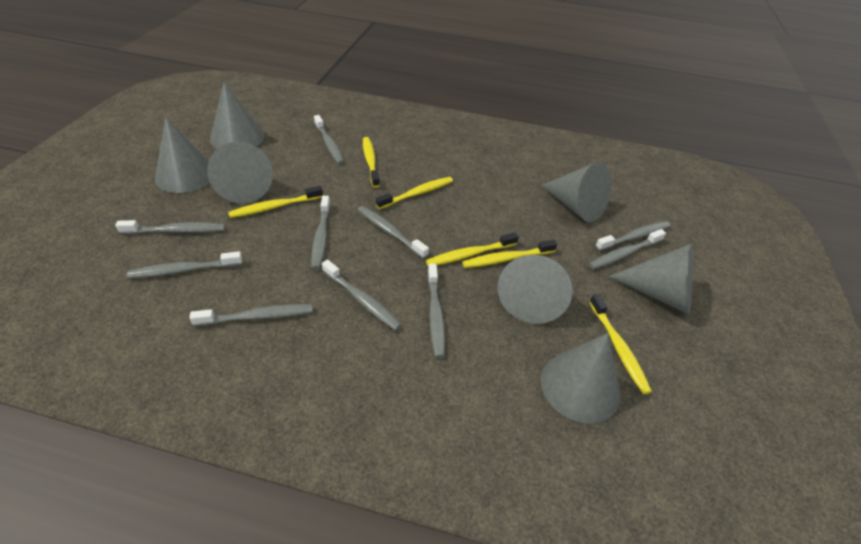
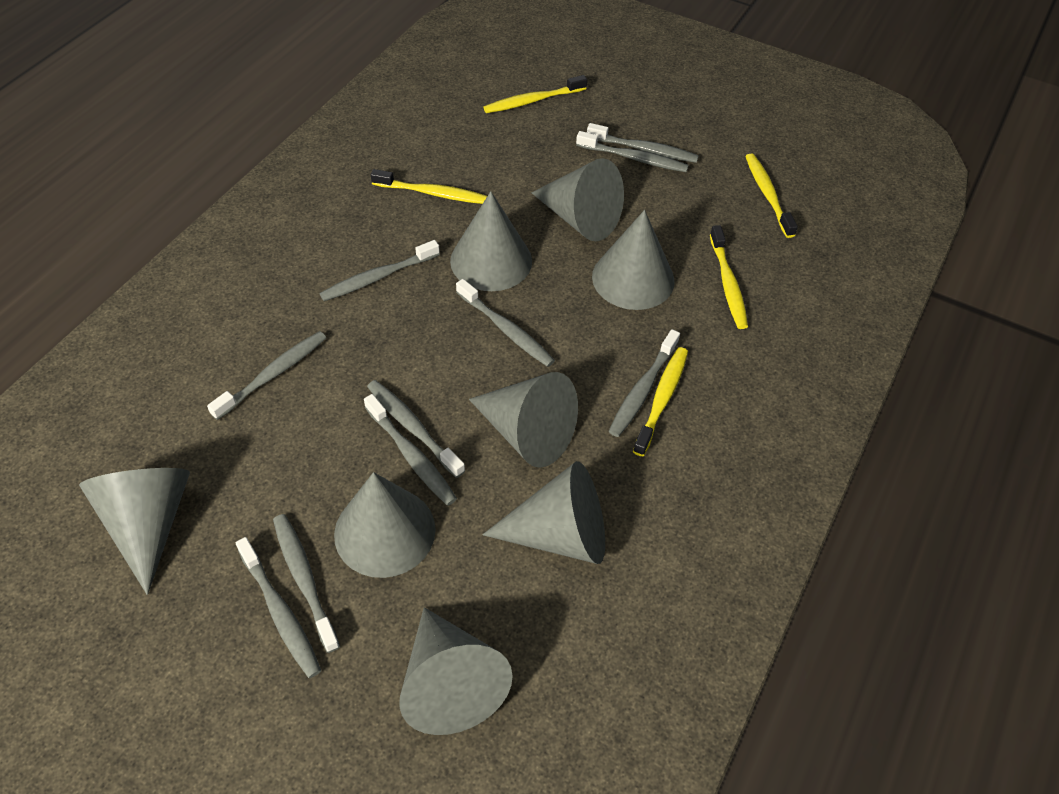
grey cone: [155,117,210,193] [207,142,273,203] [210,82,264,149] [498,255,573,324] [541,162,612,222] [541,333,621,424] [609,244,693,314] = 7 -> [79,468,190,595] [334,472,436,578] [399,607,513,735] [450,191,532,291] [469,372,578,468] [482,461,605,564] [532,158,624,241] [592,210,674,310] = 8
yellow toothbrush: [228,186,323,218] [363,137,380,188] [376,177,453,209] [426,232,519,267] [462,240,557,268] [589,294,652,394] = 6 -> [371,169,487,204] [484,75,587,113] [633,347,688,456] [710,225,748,329] [745,153,798,238] = 5

